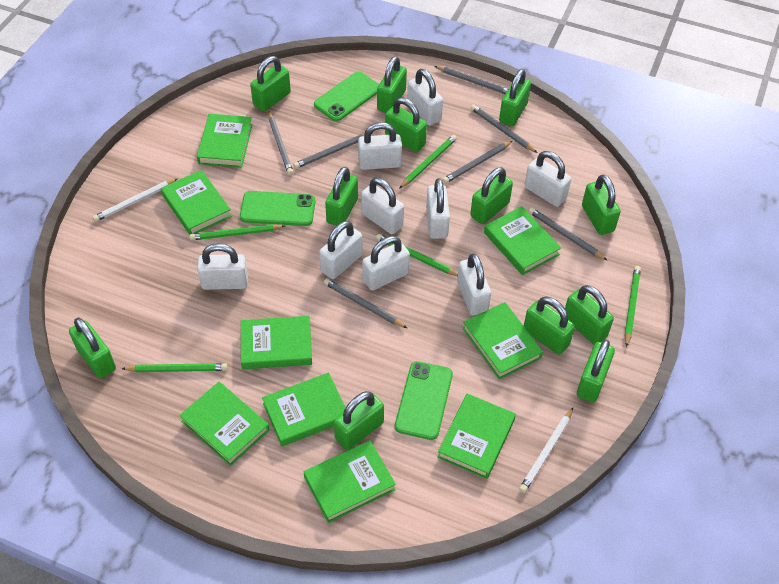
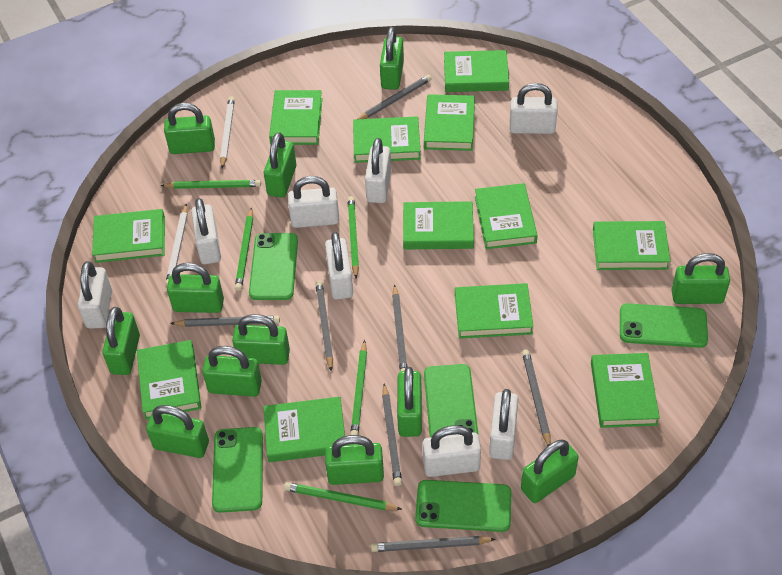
green book: [161,170,232,235] [179,382,270,466] [197,114,253,168] [241,316,312,370] [262,373,346,446] [304,440,396,523] [437,393,516,479] [462,302,543,379] [484,206,561,275] = 9 -> [92,209,165,263] [137,340,201,420] [264,397,345,462] [269,90,322,145] [353,116,421,163] [403,201,474,249] [424,94,475,151] [444,50,509,92] [455,283,534,339] [475,183,538,249] [591,353,660,428] [593,221,671,270] = 12
green phone: [240,191,315,226] [314,72,379,121] [395,361,453,440] = 3 -> [212,427,263,513] [249,233,298,300] [415,480,511,532] [424,364,478,437] [620,303,708,348] = 5
white padlock: [197,243,248,290] [319,221,363,279] [358,122,402,170] [361,178,404,234] [362,236,410,291] [407,69,443,126] [426,178,450,239] [457,253,491,316] [524,151,571,207] = 9 -> [78,261,112,328] [191,198,221,264] [288,176,339,228] [325,232,353,300] [365,138,391,203] [423,425,481,477] [489,389,518,460] [509,83,558,134] = 8

